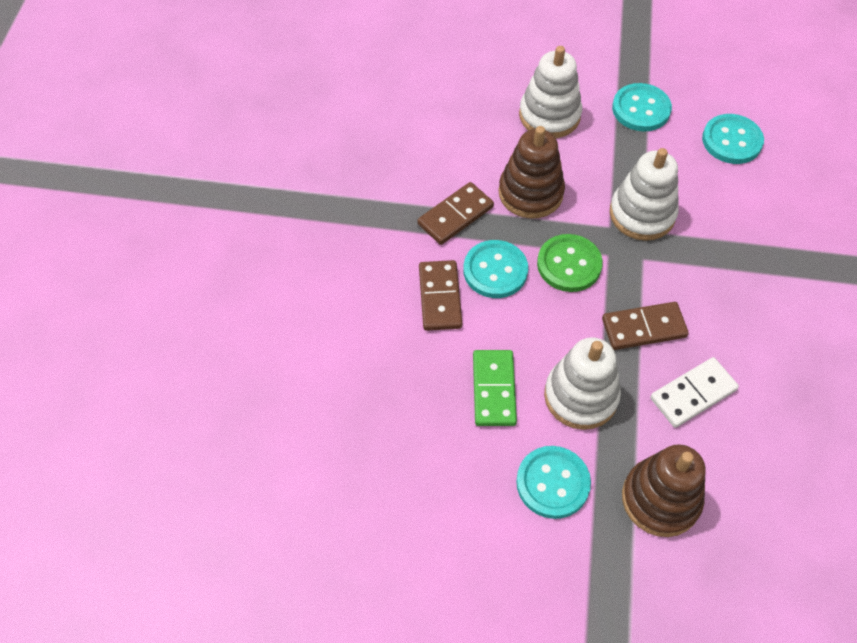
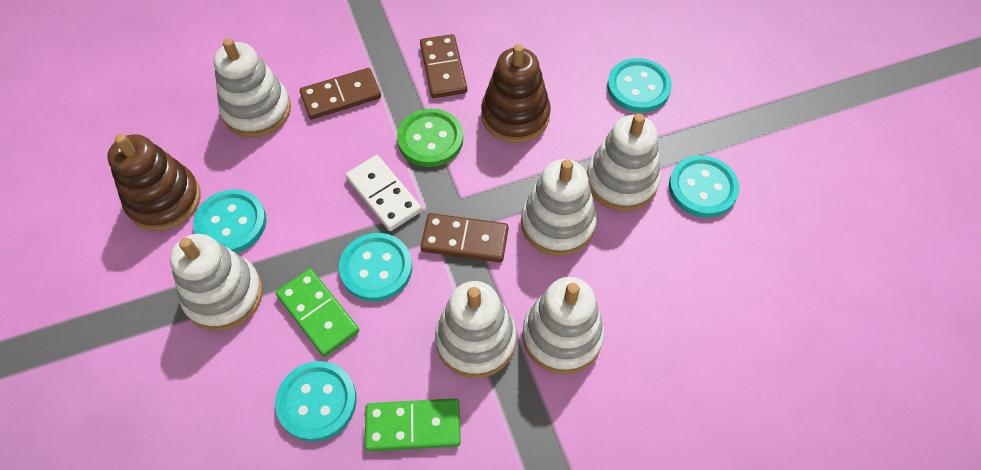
green domino: [473,350,517,426] = 1 -> [276,269,359,357] [365,399,461,451] = 2
turquoise button: [463,240,528,298] [516,446,591,519] [612,83,672,131] [702,114,764,164] = 4 -> [193,189,266,253] [275,361,357,442] [339,233,412,301] [607,58,672,113] [669,156,739,218] = 5
white stacking toy: [519,46,582,138] [544,337,621,430] [610,148,679,241] = 3 -> [170,234,263,331] [214,38,291,138] [435,281,517,378] [521,159,597,256] [522,277,604,374] [587,114,661,212] = 6

